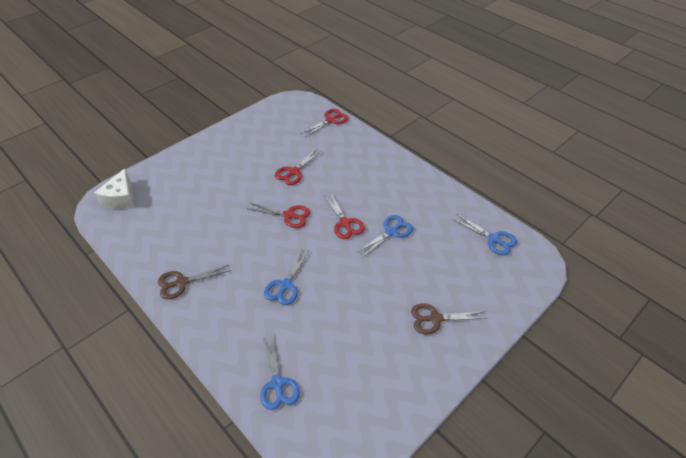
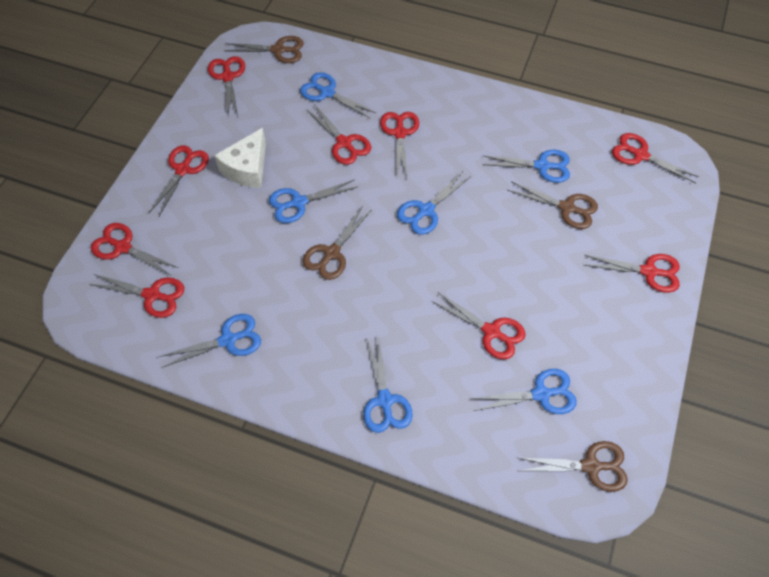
blue scissors: [260,336,300,410] [264,249,309,305] [356,215,413,258] [453,214,517,256] = 4 -> [159,314,261,368] [269,179,357,223] [300,72,376,119] [363,335,413,433] [397,172,471,235] [472,369,577,414] [482,150,570,183] = 7
brown scissors: [158,265,231,299] [411,303,488,335] = 2 -> [225,36,304,63] [303,207,371,280] [507,182,598,229] [519,441,628,492] = 4
red scissors: [249,203,310,228] [275,149,321,185] [301,109,348,137] [324,194,365,239] = 4 -> [89,274,184,318] [91,223,178,276] [149,145,209,217] [208,56,245,116] [306,104,371,165] [380,112,419,177] [432,292,526,360] [584,254,680,293] [612,133,699,183] = 9

